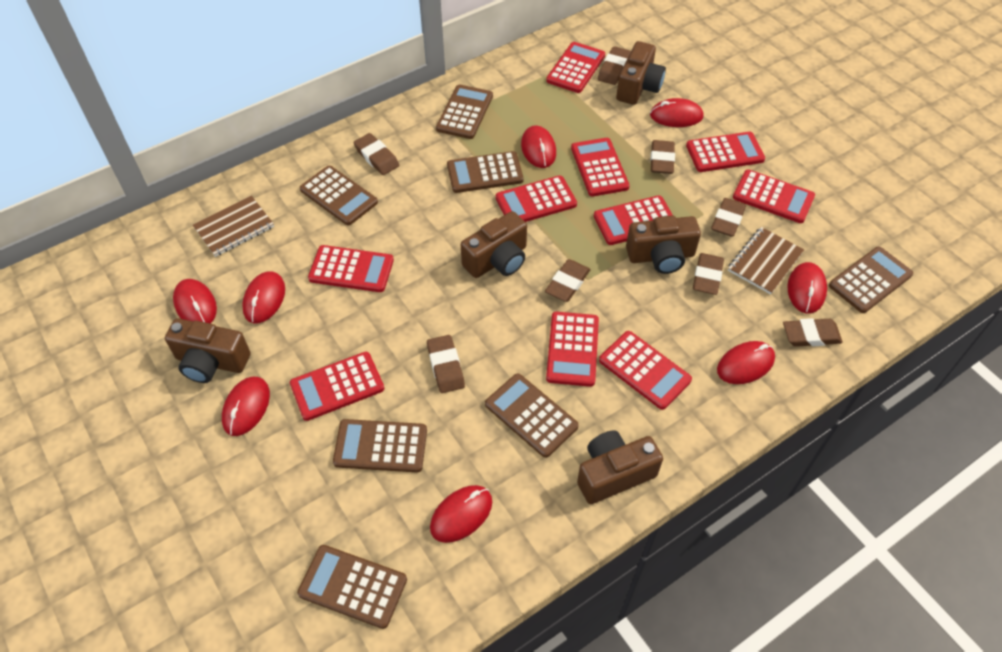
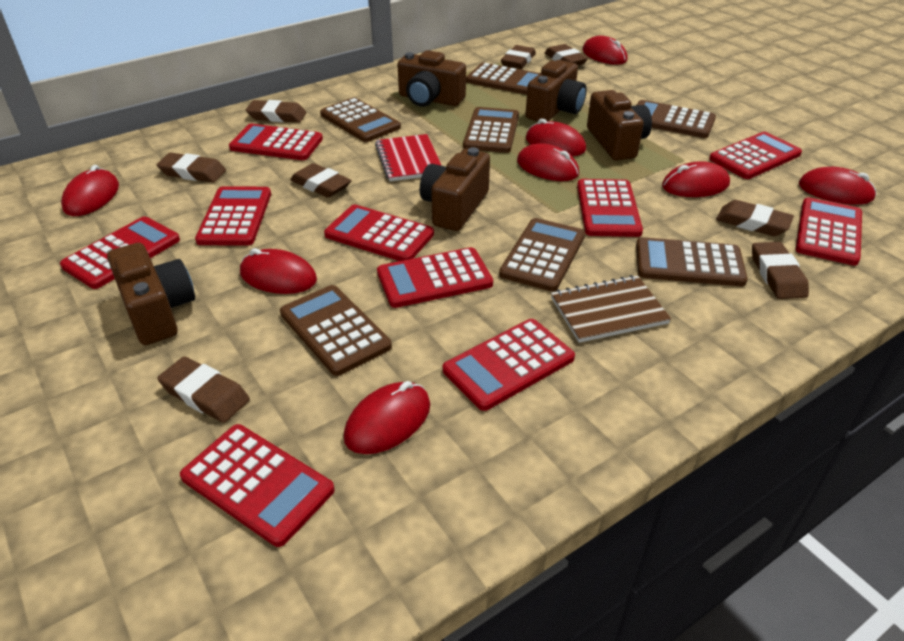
brown notebook: [193,196,274,257] [728,227,804,295] = 2 -> [551,275,671,343] = 1
red notebook: none = 0 -> [375,134,442,181] = 1

